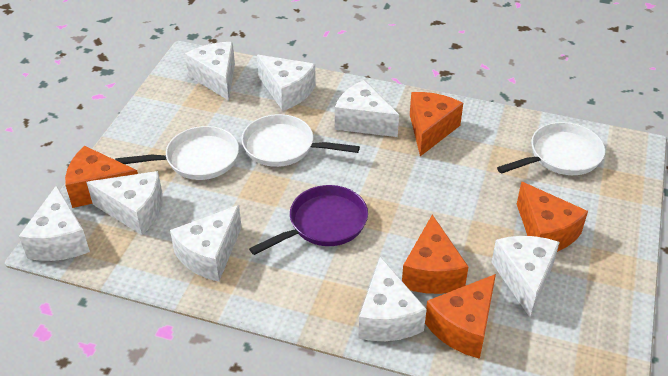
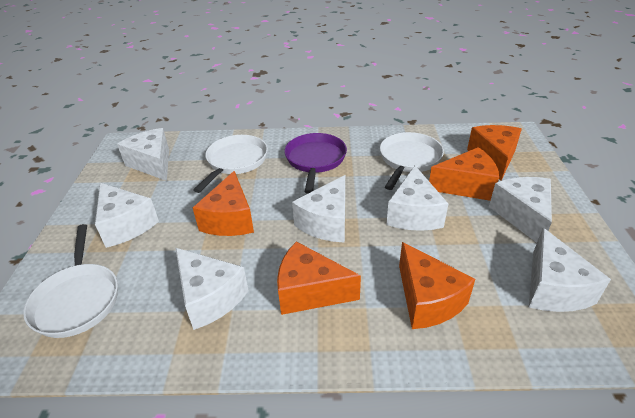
white cheese: [19,185,90,261] [87,171,163,235] [170,205,242,282] [185,42,235,101] [257,55,316,111] [335,80,399,137] [358,257,427,341] [491,236,560,317] = 8 -> [95,183,159,248] [117,128,169,181] [176,248,249,330] [292,175,345,243] [386,166,448,231] [489,177,552,243] [529,228,611,312] = 7

